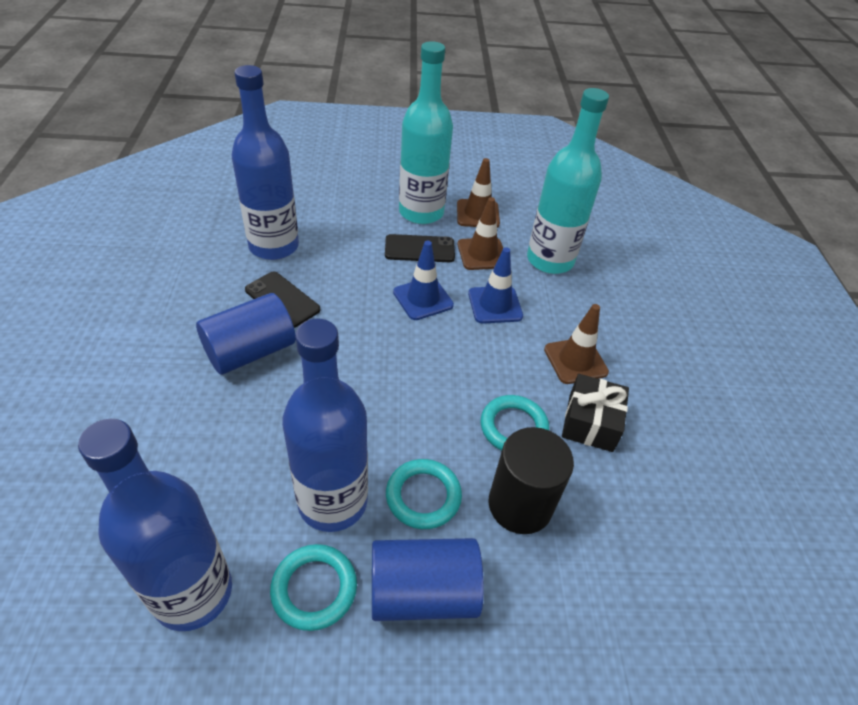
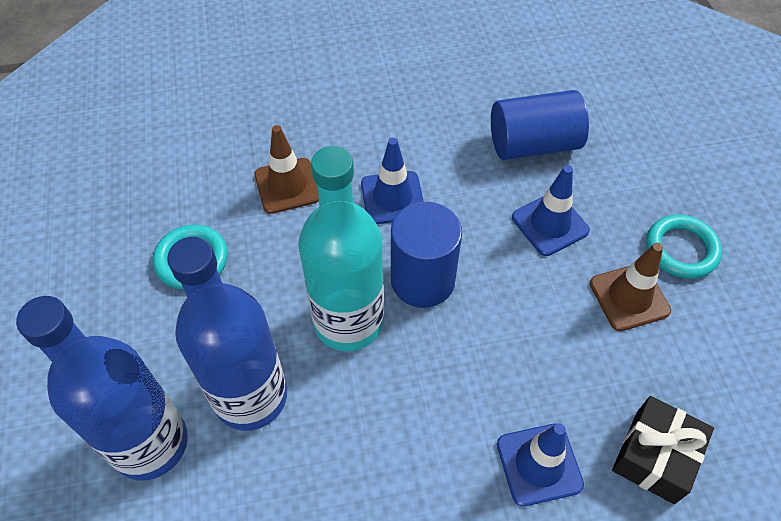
black cylinder: [488,427,574,534] = 1 -> none = 0
black phone: [245,271,320,328] [385,234,455,262] = 2 -> none = 0
blue bottle: [78,419,232,631] [232,65,299,260] [282,318,368,532] = 3 -> [16,296,188,480] [167,237,287,431] = 2
blue traffic cone: [393,241,454,320] [468,247,523,324] = 2 -> [361,138,424,224] [497,423,584,507] [512,165,590,256] = 3
brown traffic cone: [457,158,500,228] [457,197,503,270] [544,304,609,384] = 3 -> [254,125,319,214] [590,243,671,331] = 2
turquoise bottle: [399,41,453,224] [527,88,609,274] = 2 -> [298,146,384,351] = 1
turquoise ring: [270,544,357,631] [386,459,462,529] [480,395,549,451] = 3 -> [153,225,228,290] [646,215,722,279] = 2

